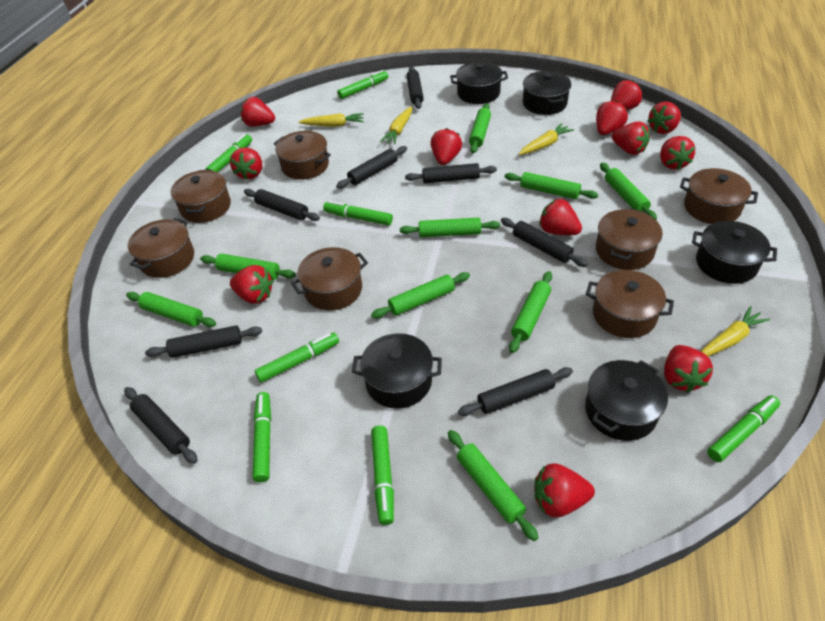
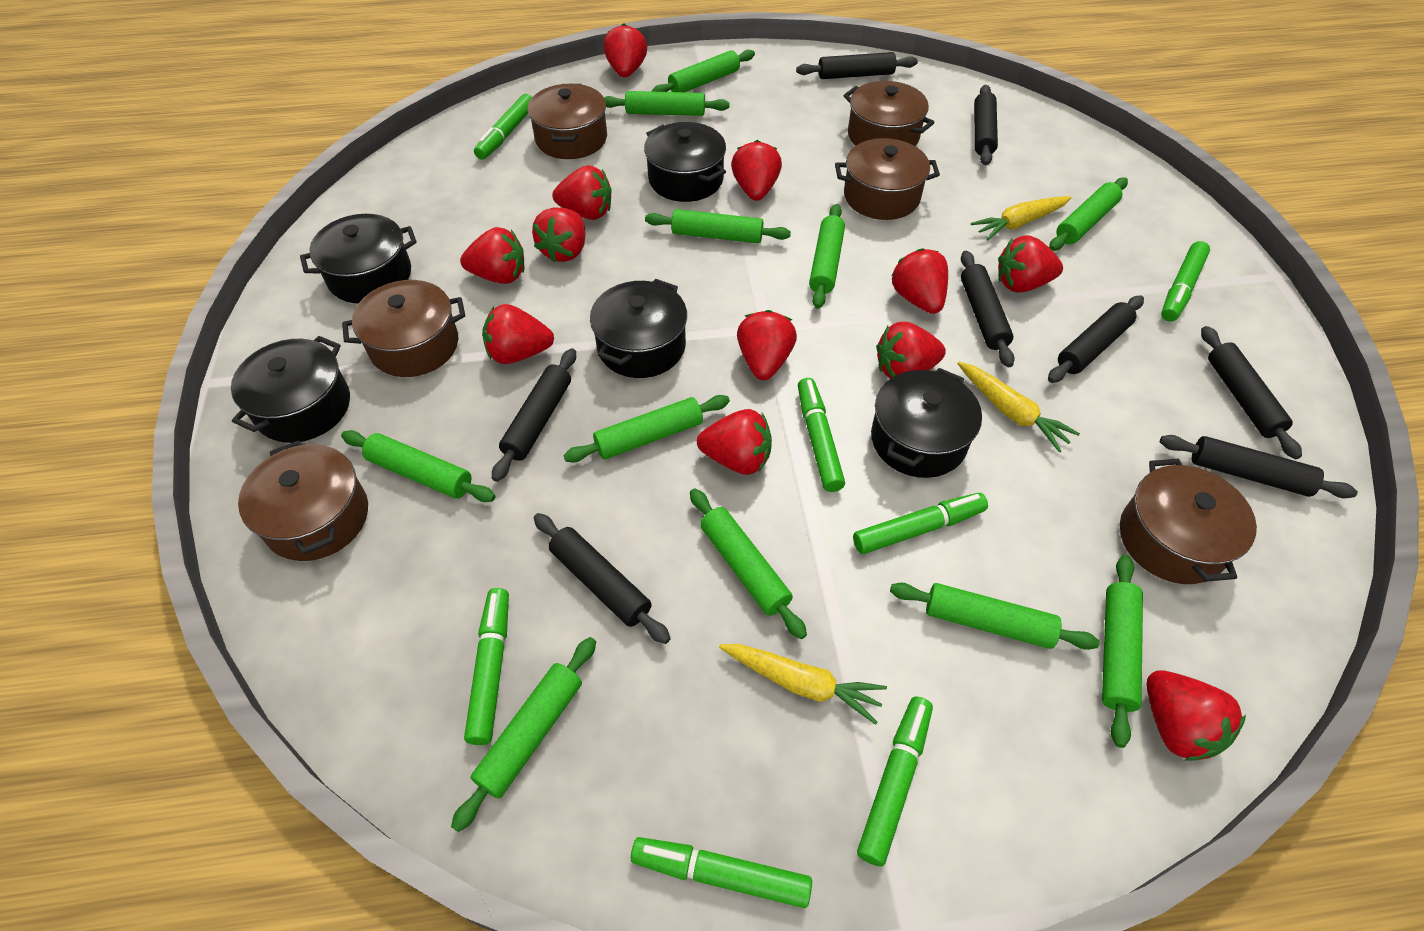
brown pot: [128,218,194,278] [171,169,231,223] [274,131,331,180] [291,247,368,311] [586,270,674,338] [596,208,663,270] [680,168,758,224] = 7 -> [238,440,368,561] [342,280,465,377] [527,84,607,159] [835,138,940,220] [843,81,935,146] [1120,459,1257,584] = 6
green rolling pin: [126,292,216,327] [200,253,296,280] [371,272,470,318] [400,218,500,237] [448,430,539,541] [469,103,491,153] [505,172,598,199] [509,271,552,353] [600,163,657,220] = 9 -> [341,430,495,502] [451,637,596,832] [564,395,730,462] [604,91,729,116] [645,209,791,243] [652,50,755,92] [690,488,807,639] [809,204,845,309] [890,583,1100,650] [1049,177,1128,251] [1102,555,1143,748] = 11
yellow carrot: [299,113,364,127] [380,106,412,144] [519,123,574,155] [701,306,770,357] = 4 -> [719,644,887,725] [957,362,1080,452] [971,196,1072,240] = 3

